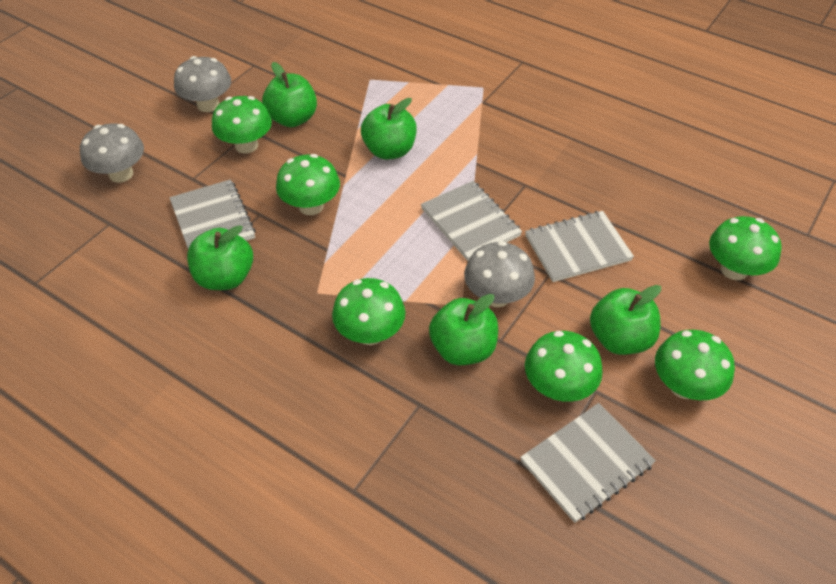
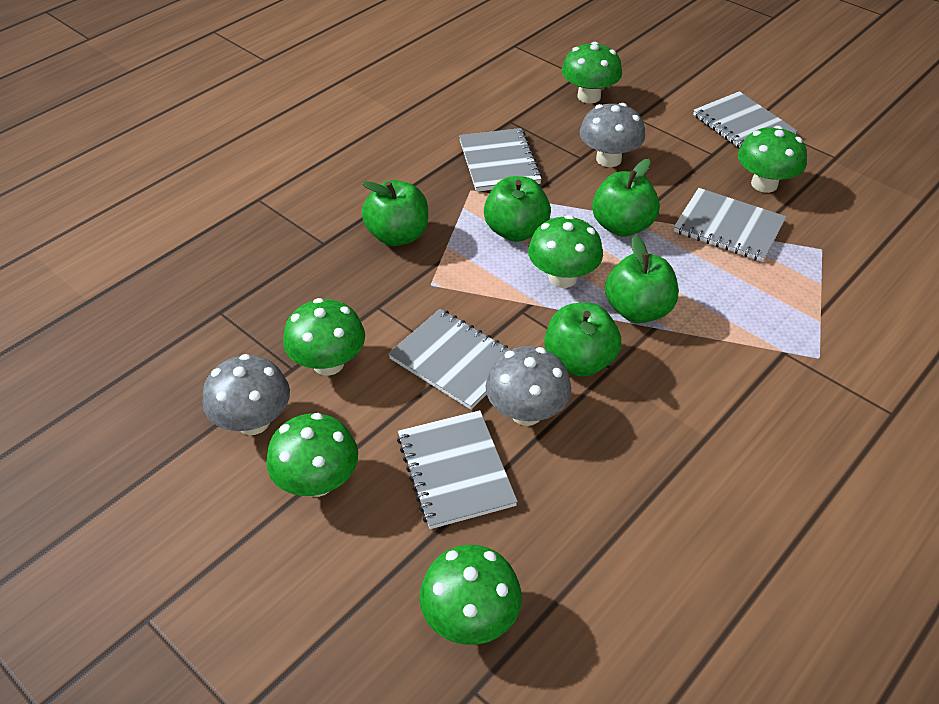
grey notebook: [169,179,256,249] [421,181,522,261] [520,403,656,523] [525,211,634,282] = 4 -> [388,309,510,410] [397,410,518,529] [459,128,542,192] [674,188,786,262] [693,91,797,149] = 5

